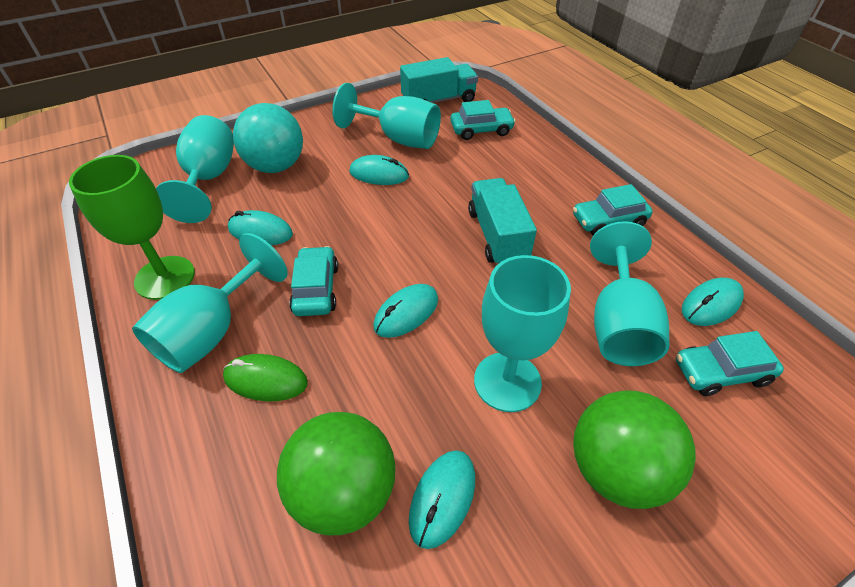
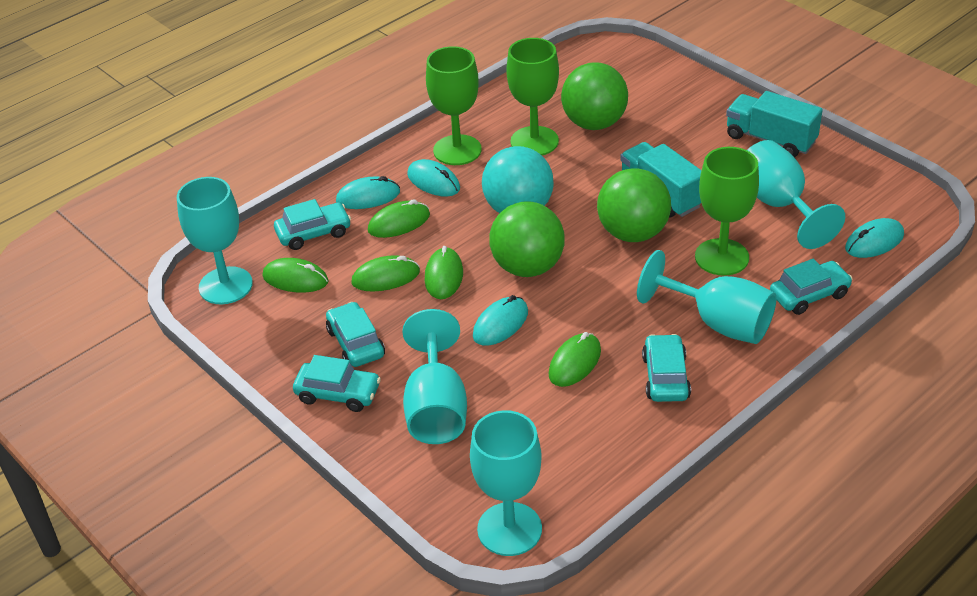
green ball: [277,412,395,535] [573,391,696,509] = 2 -> [489,201,565,277] [561,62,628,130] [597,168,671,242] = 3
green goblet: [69,155,195,300] = 1 -> [426,46,482,165] [506,38,559,155] [695,147,759,276] = 3
green mouse: [223,354,308,401] = 1 -> [262,258,329,293] [351,255,420,291] [368,199,430,238] [425,246,463,299] [549,332,601,387] = 5
turquoise car: [289,246,338,316] [451,100,516,140] [573,184,653,235] [676,331,784,396] = 4 -> [274,199,351,250] [293,355,381,412] [326,302,385,367] [642,334,691,402] [770,259,853,315] = 5
turquoise mouse: [228,210,293,245] [349,155,409,185] [374,284,438,338] [409,450,475,549] [682,278,744,326] = 5 -> [336,176,400,209] [407,159,460,197] [473,295,528,346] [845,218,904,258] = 4

